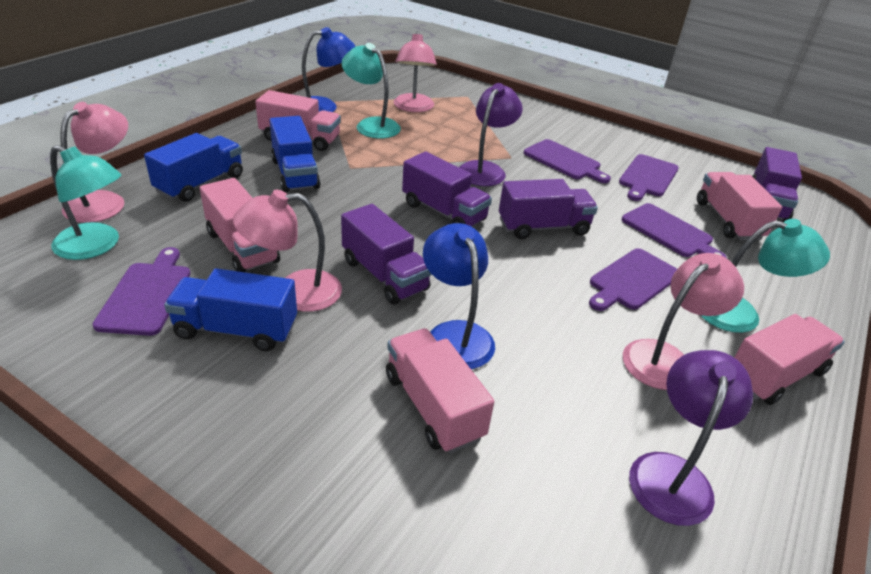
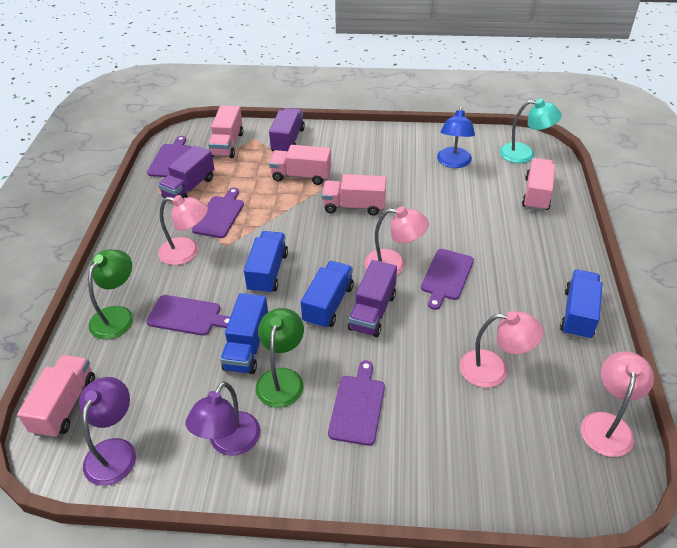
blue lamp: [302,27,355,112] [423,223,495,369] = 2 -> [437,106,475,168] = 1
blue truck: [144,133,243,202] [164,268,297,351] [270,116,321,193] = 3 -> [220,293,268,374] [244,231,288,294] [301,261,354,329] [560,269,602,340] = 4
green lamp: none = 0 -> [88,249,133,339] [256,308,304,408] = 2
purple truck: [341,204,432,305] [402,151,492,227] [499,179,598,239] [752,147,802,222] = 4 -> [158,145,214,198] [269,108,305,151] [348,260,397,337] = 3
turquoise lamp: [50,145,121,260] [341,43,401,139] [700,219,830,333] = 3 -> [500,99,562,163] = 1

